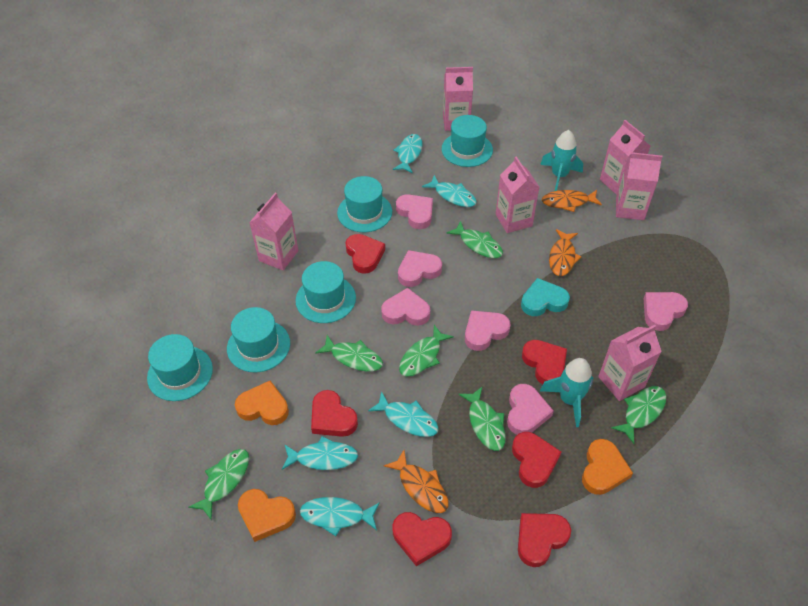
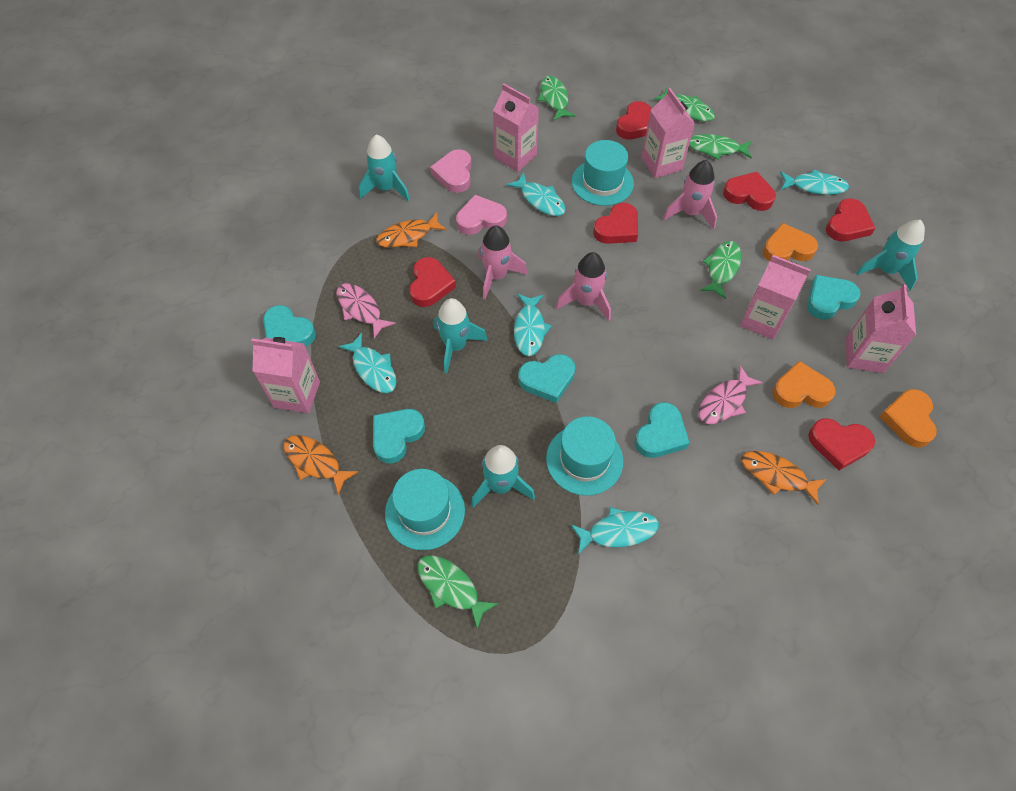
green fish: [188,449,249,520] [315,335,383,372] [399,325,454,377] [446,221,503,258] [459,386,506,451] [611,386,666,444] = 6 -> [417,555,499,629] [538,76,575,121] [654,87,715,121] [689,134,752,160] [700,241,741,299] = 5
pink carton: [249,193,298,270] [443,67,473,131] [496,157,539,233] [598,325,662,401] [600,120,650,195] [616,152,663,220] = 6 -> [251,337,320,413] [493,84,539,172] [641,88,695,178] [740,255,811,340] [846,284,916,373] = 5
pink fish: none = 0 -> [336,283,396,339] [698,365,763,424] = 2
pink heart: [381,288,430,326] [396,194,433,229] [398,250,442,287] [465,310,510,351] [507,384,554,435] [644,292,688,331] = 6 -> [430,149,472,193] [456,195,507,235] = 2
pink rocket: none = 0 -> [478,225,528,299] [556,252,611,321] [663,160,717,229] = 3
turquoise hat: [147,334,213,401] [227,307,290,372] [295,261,356,323] [337,176,392,233] [442,115,493,167] = 5 -> [385,469,465,550] [546,416,623,496] [572,140,634,206] = 3
turquoise heart: [521,278,570,316] = 1 -> [263,305,316,347] [373,409,425,464] [518,354,575,403] [635,402,690,458] [807,275,861,320] = 5
turquoise rocket: [540,130,583,191] [540,358,593,427] = 2 -> [359,135,410,202] [433,298,488,373] [471,445,535,507] [856,220,925,291] = 4

